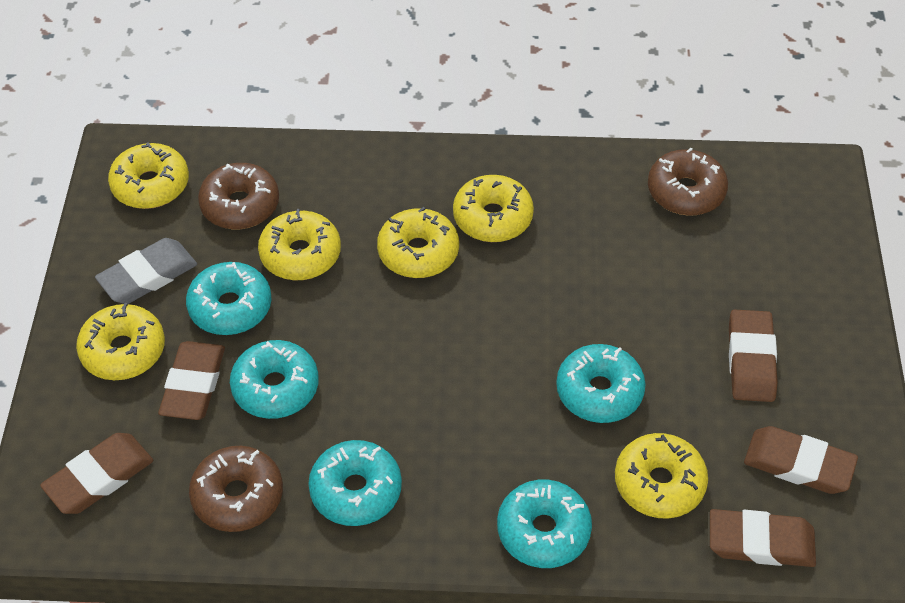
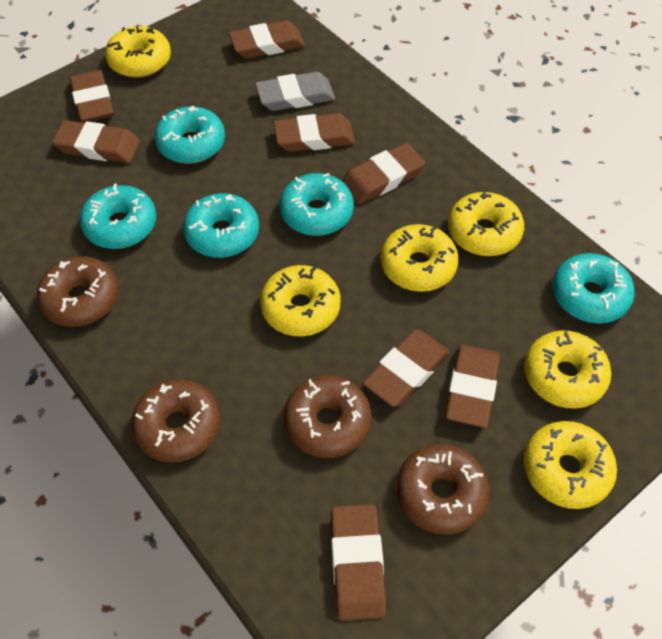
brown donut: [189,446,283,532] [198,163,279,229] [648,148,728,216] = 3 -> [37,256,119,327] [131,379,221,462] [284,375,372,458] [396,444,489,535] = 4
brown eraser: [40,433,153,514] [158,341,225,420] [710,509,816,567] [729,309,778,402] [744,426,858,494] = 5 -> [52,120,140,163] [70,70,114,123] [229,21,305,59] [273,113,355,152] [331,504,386,621] [342,143,426,204] [362,330,450,407] [445,344,500,428] = 8

